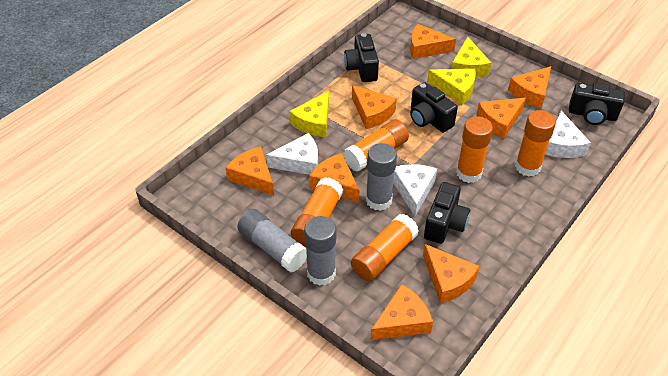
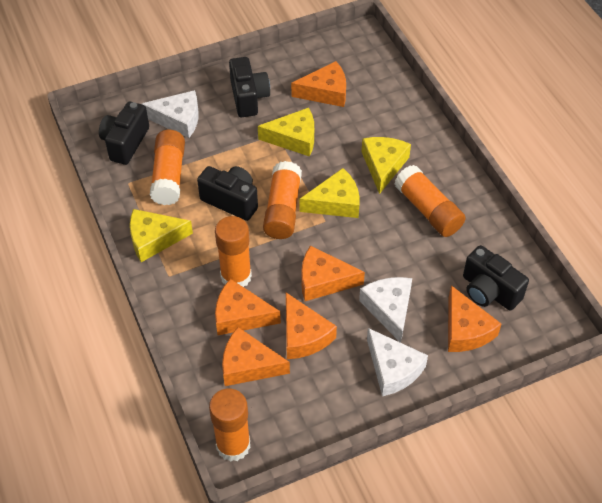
grey glue stick: [237,209,307,272] [304,216,336,286] [366,143,397,211] = 3 -> none = 0
orange cheese: [225,146,274,195] [309,153,360,202] [352,85,397,129] [370,284,433,340] [410,24,456,59] [423,244,480,303] [477,98,526,139] [508,66,551,108] = 8 -> [215,279,281,335] [222,327,290,386] [286,293,337,359] [291,61,346,107] [301,246,365,301] [448,285,501,352] = 6
yellow cheese: [289,91,329,137] [427,69,476,105] [451,37,491,77] = 3 -> [130,209,193,262] [258,108,314,157] [300,168,360,218] [361,137,411,194] = 4

